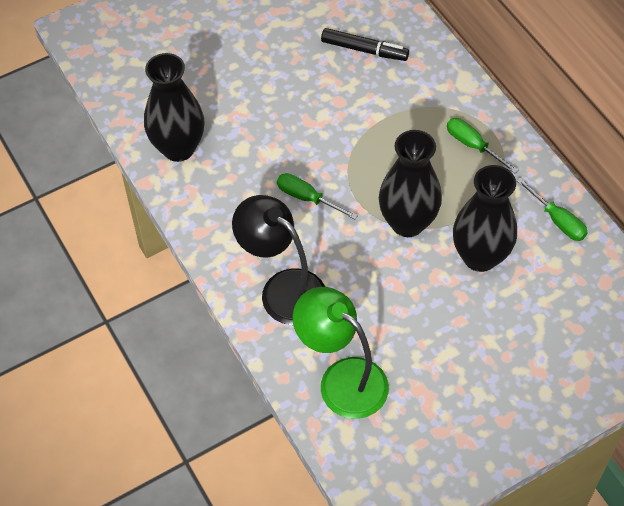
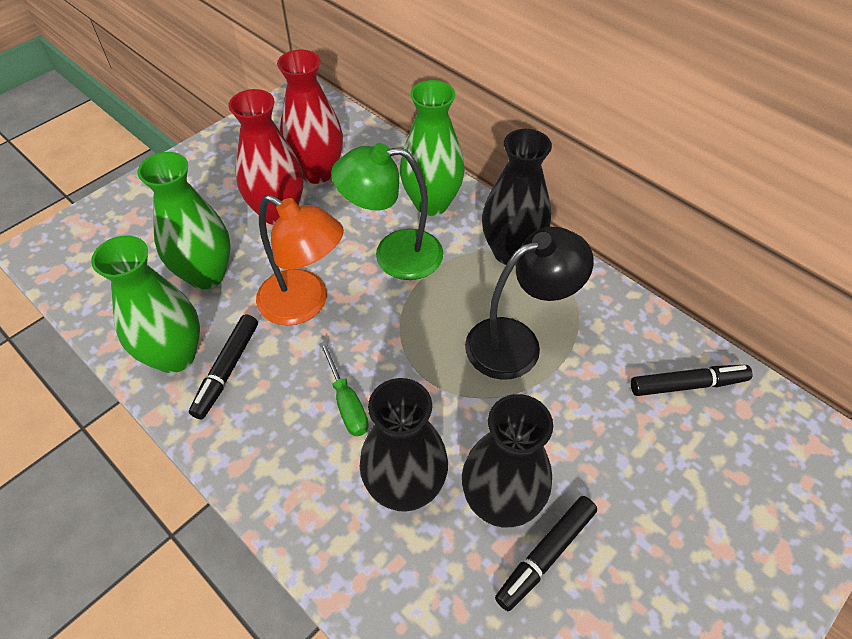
black marker: [321,28,409,61] = 1 -> [189,314,258,419] [495,496,597,611] [631,365,753,396] = 3
green screwdriver: [277,173,358,219] [447,118,519,173] [517,178,588,241] = 3 -> [319,341,369,436] = 1
green vase: none = 0 -> [91,235,200,373] [137,152,231,289] [400,80,465,216] = 3
orange lamp: none = 0 -> [256,195,344,325] = 1
red vase: none = 0 -> [228,89,303,225] [277,50,343,184] = 2

